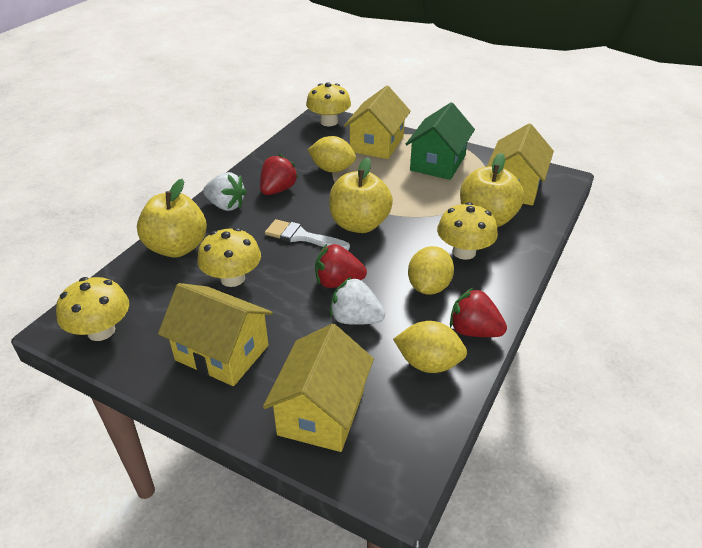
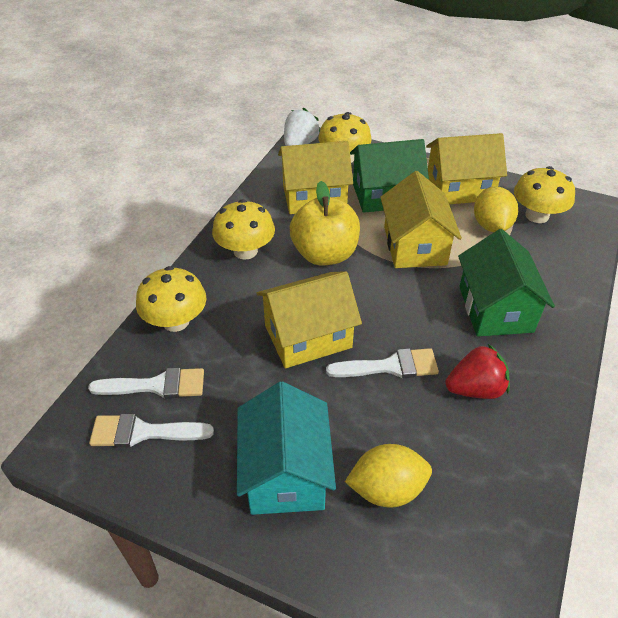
green house: [406,102,475,180] = 1 -> [350,139,429,213] [458,229,555,336] = 2
red strawberry: [260,154,299,195] [315,244,367,288] [450,287,507,337] = 3 -> [445,344,510,399] = 1
turquoise house: none = 0 -> [237,381,336,515] = 1
white brush: [265,219,350,250] = 1 -> [88,368,204,399] [89,414,214,447] [326,348,439,378] = 3
white strawberry: [203,172,247,211] [330,277,385,325] = 2 -> [284,108,320,146] = 1
yellow apple: [137,179,207,258] [329,157,393,233] [460,153,524,227] = 3 -> [290,181,360,265] = 1
yellow lemon: [308,136,356,172] [393,321,467,373] [408,246,454,295] = 3 -> [345,444,432,508] [474,187,518,232] = 2

